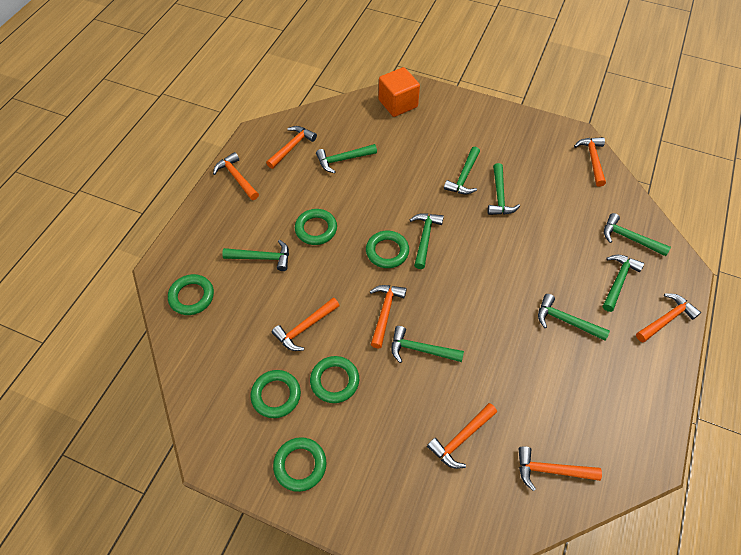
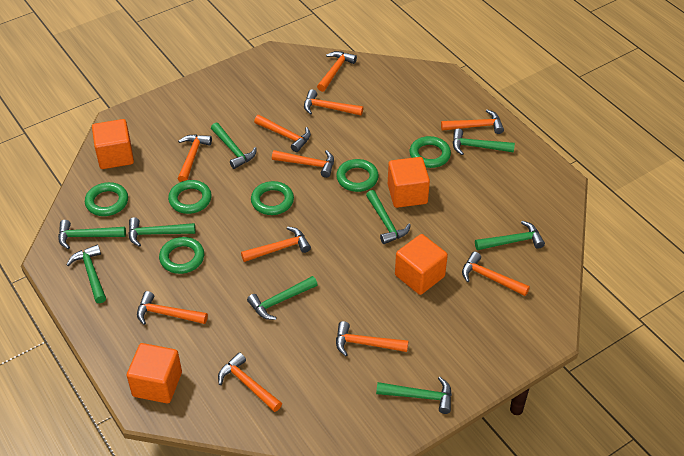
orange cube: [379,67,420,117] = 1 -> [92,119,134,169] [127,343,182,403] [388,157,430,208] [395,234,448,295] = 4
orange hammer: [213,152,259,200] [266,126,317,169] [272,298,340,351] [370,285,407,348] [427,403,497,469] [518,446,602,491] [574,137,606,187] [636,293,701,342] = 8 -> [137,291,208,325] [178,135,212,182] [218,352,282,412] [241,226,311,262] [254,115,311,152] [272,150,334,178] [304,89,363,115] [317,51,357,92] [336,321,408,356] [441,109,504,134] [462,252,530,296] = 11

